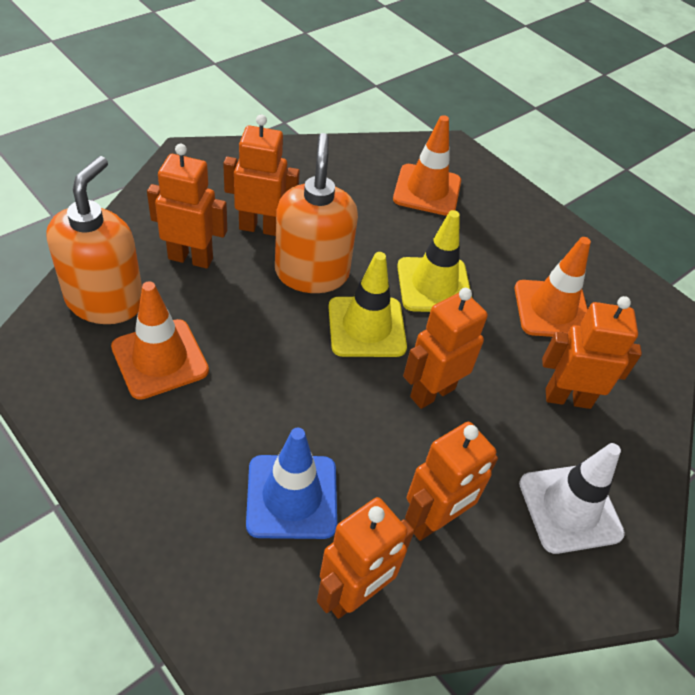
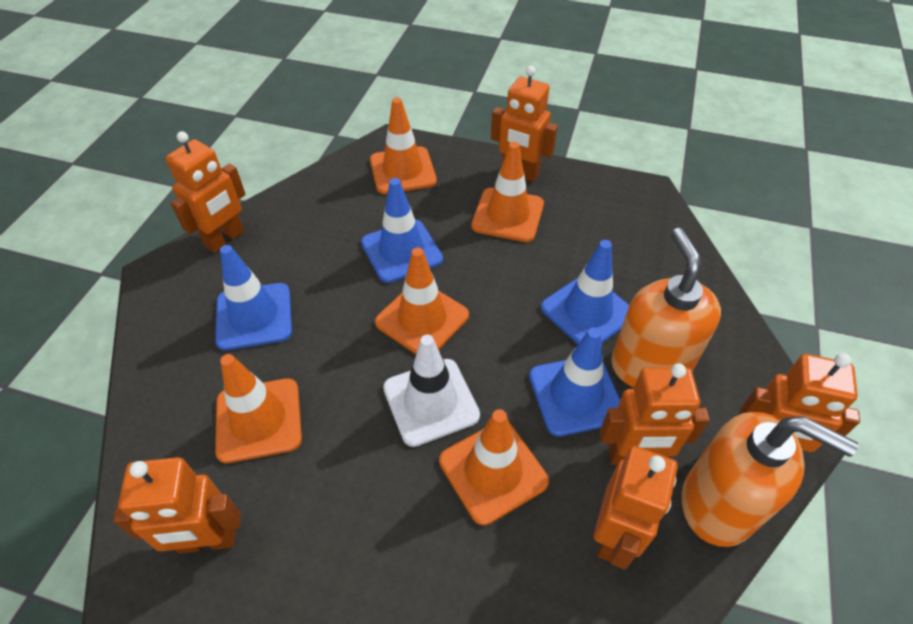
blue traffic cone: [246,428,337,539] = 1 -> [215,245,292,350] [361,178,443,283] [529,327,620,436] [541,240,629,344] = 4
orange traffic cone: [111,281,209,400] [393,115,461,216] [515,237,591,337] = 3 -> [215,354,302,463] [370,98,437,194] [375,248,469,354] [439,409,549,525] [471,142,544,242] = 5
yellow traffic cone: [329,252,407,357] [397,210,471,312] = 2 -> none = 0

